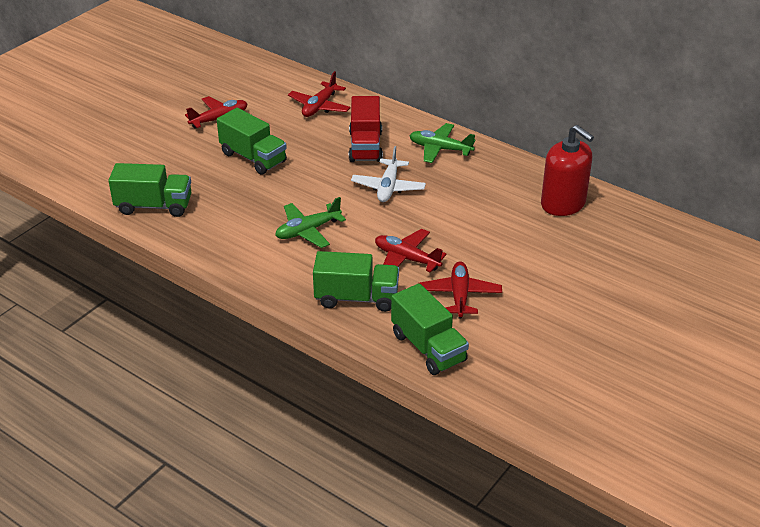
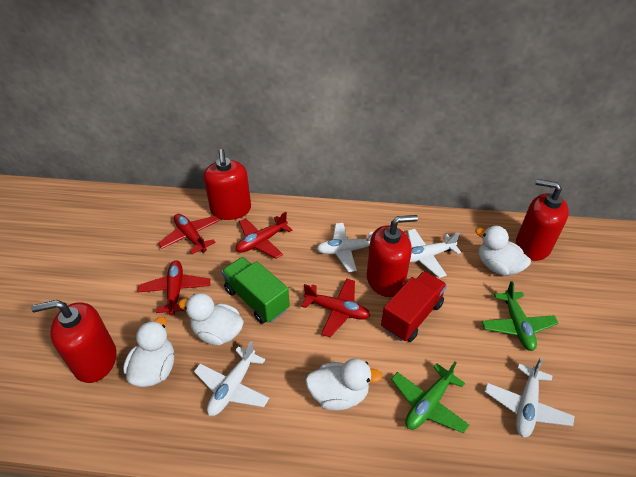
green truck: [108,163,192,217] [217,108,287,175] [313,251,399,312] [391,283,469,375] = 4 -> [222,257,290,324] = 1
red soap dispenser: [541,125,594,216] = 1 -> [31,300,116,383] [204,149,251,220] [367,215,418,297] [516,179,569,261] = 4
white duck: none = 0 -> [123,317,174,387] [178,293,244,346] [305,358,383,410] [475,226,531,276] = 4
white plane: [351,146,426,202] = 1 -> [194,341,269,416] [317,223,373,272] [408,229,461,278] [485,358,574,437] = 4

